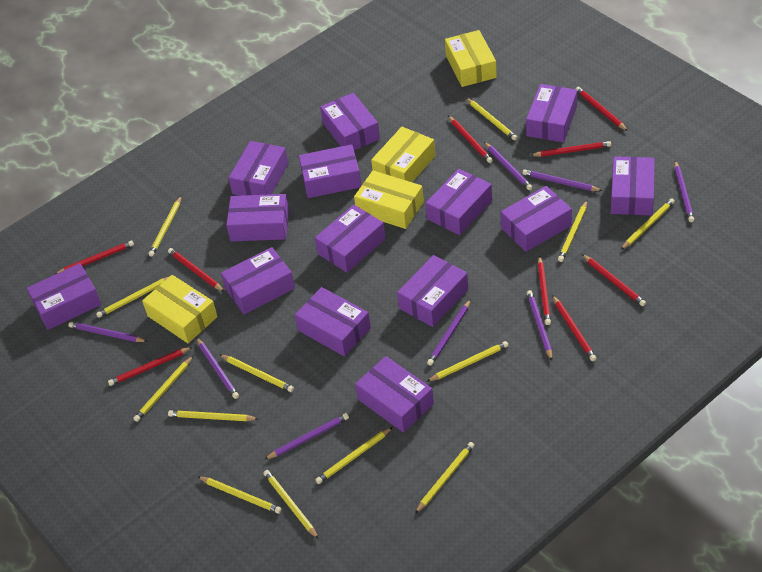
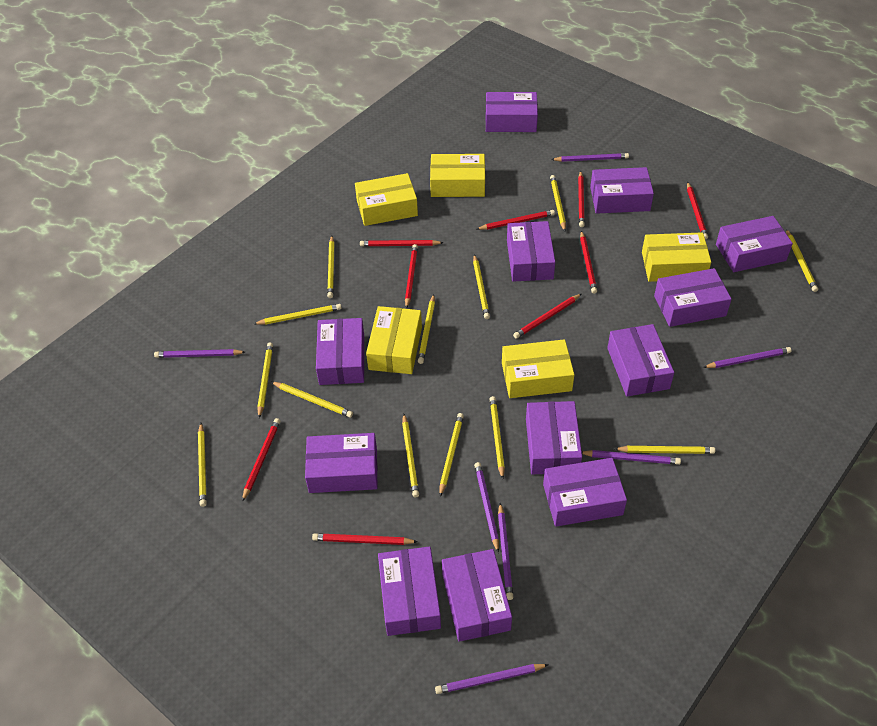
purple box: [27,263,101,330] [221,247,295,315] [226,194,289,242] [228,141,288,196] [295,287,371,357] [299,144,361,198] [315,205,386,273] [320,93,380,150] [355,356,434,433] [397,255,468,327] [426,169,492,235] [500,186,572,252] [526,84,577,142] [611,156,655,216] = 14 -> [305,433,378,493] [316,318,364,385] [378,546,441,636] [442,549,512,642] [486,92,538,132] [507,221,555,282] [526,401,582,474] [543,458,627,527] [590,167,654,214] [607,324,674,396] [654,268,732,327] [716,216,793,272] = 12
purple pencil: [69,322,148,342] [196,337,239,399] [264,413,349,460] [427,299,471,366] [484,142,532,190] [522,169,602,191] [527,290,552,361] [674,161,694,222] = 8 -> [154,349,245,358] [435,664,549,694] [474,462,499,553] [498,503,513,600] [551,153,629,162] [582,450,681,465] [703,347,792,368] = 7
yellow box: [142,275,218,343] [354,170,424,229] [371,127,435,182] [445,30,497,87] = 4 -> [355,173,418,226] [366,306,422,374] [430,154,485,197] [502,339,575,398] [642,232,711,282] = 5

